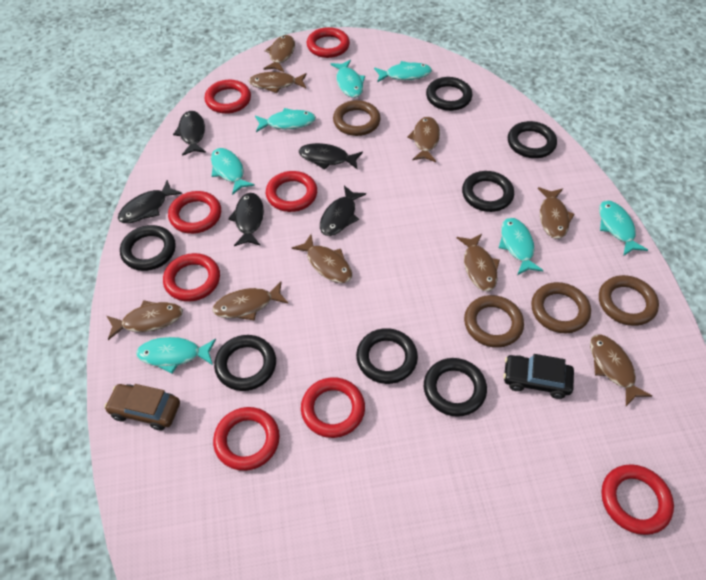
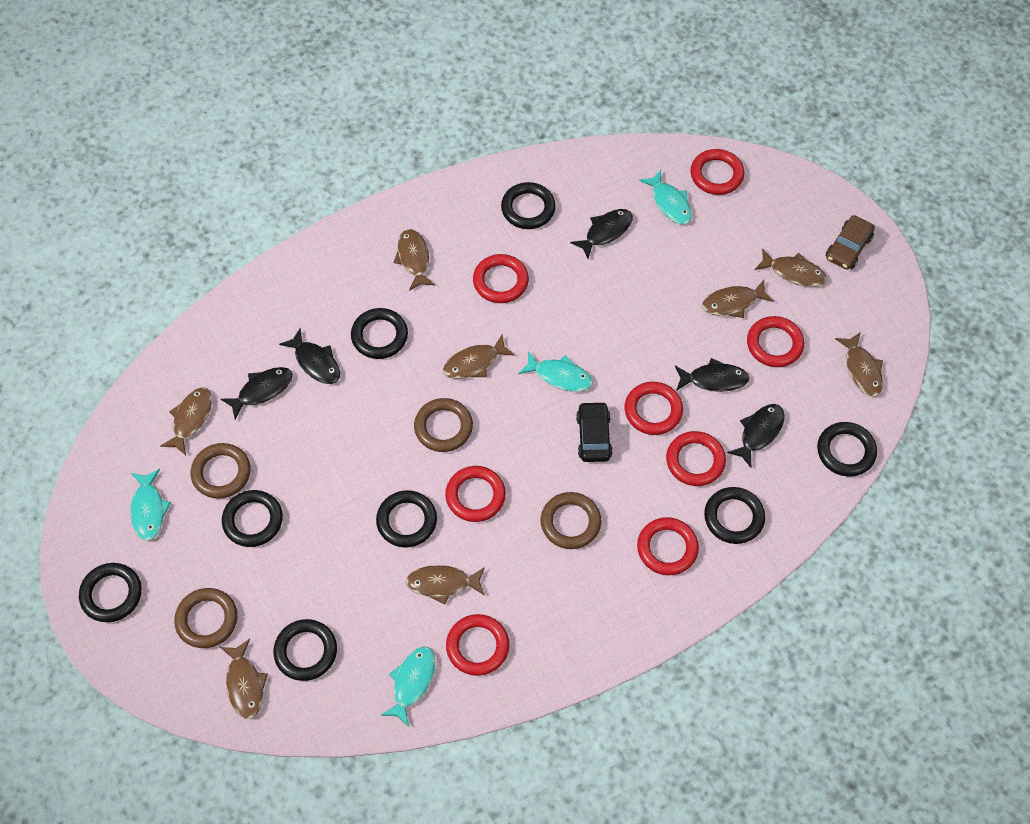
black ring: [120,225,176,271] [214,335,276,391] [356,328,418,384] [424,358,487,417] [426,77,472,111] [462,171,514,212] [508,121,557,158] = 7 -> [79,563,142,622] [222,490,283,547] [273,619,337,681] [351,308,408,359] [376,490,437,548] [501,182,556,229] [704,487,765,544] [817,422,877,477] = 8
brown fish: [107,300,183,340] [212,282,289,321] [249,72,307,93] [263,35,295,72] [292,234,352,283] [407,117,440,162] [457,234,500,291] [538,187,575,239] [590,334,652,406] = 9 -> [160,387,212,455] [220,639,268,719] [393,229,435,291] [406,565,485,605] [443,335,515,379] [702,280,774,318] [754,248,827,287] [835,332,883,397] = 8
turquoise fish: [136,337,216,374] [211,148,255,195] [255,108,316,132] [330,60,365,98] [374,61,432,83] [499,218,544,275] [599,201,648,256] = 7 -> [130,469,171,541] [381,646,436,727] [518,351,593,392] [639,170,692,225] = 4

